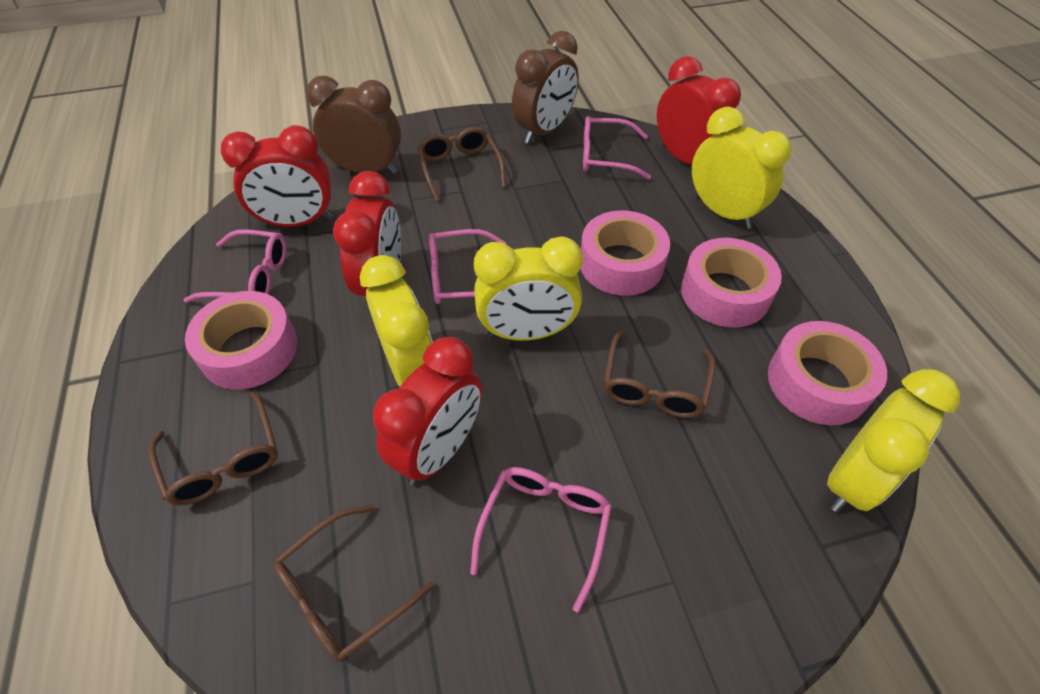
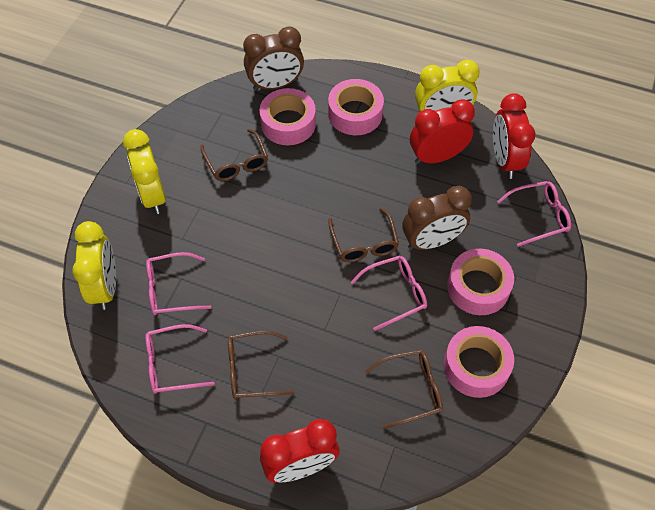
red clock: [221,125,332,228] [333,171,401,296] [373,337,482,485] [657,56,741,164] = 4 -> [260,419,340,483] [410,99,475,164] [493,93,535,179] = 3
yellow clock: [360,255,433,387] [474,236,583,341] [692,107,792,229] [827,369,960,512] = 4 -> [72,221,116,310] [123,129,166,214] [415,60,480,112] = 3

